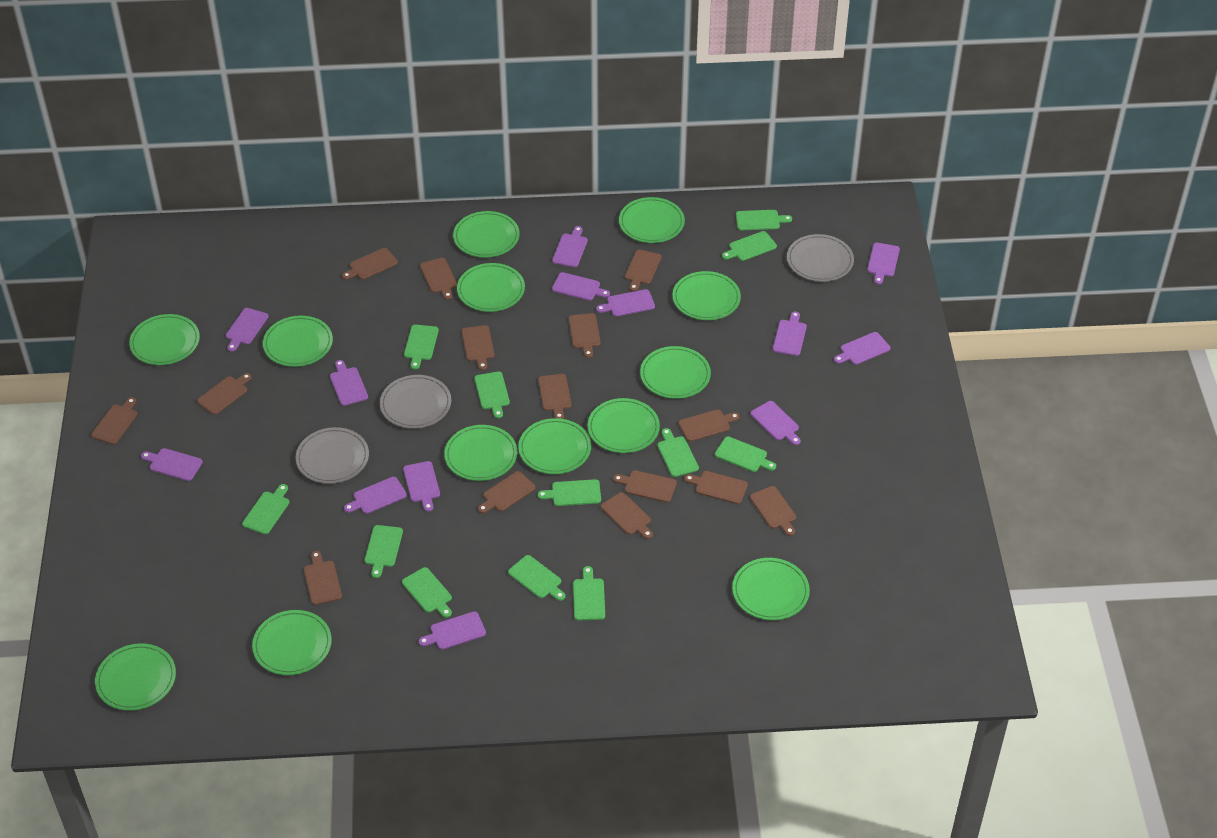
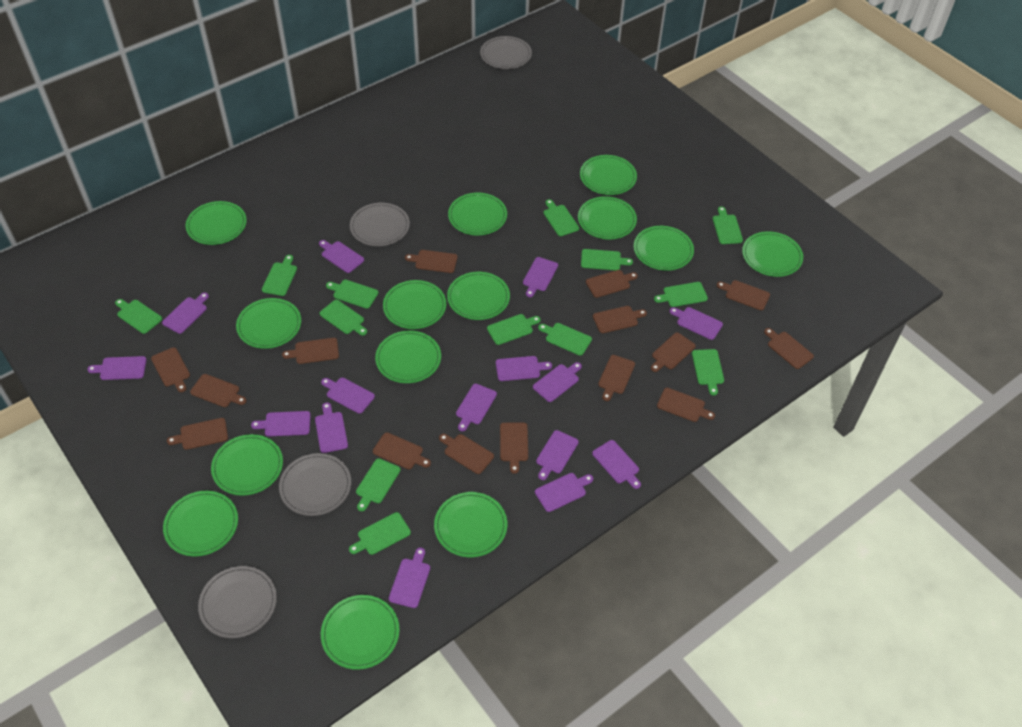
green cutting board: [242,484,289,534] [365,525,403,578] [402,567,452,618] [404,325,439,369] [475,371,510,418] [508,555,565,601] [538,479,601,506] [573,566,605,621] [657,428,699,477] [715,436,776,472] [722,231,777,261] [736,210,792,230] = 12 -> [115,299,162,334] [262,255,297,296] [320,300,367,336] [326,280,379,309] [349,512,411,555] [356,458,401,511] [487,314,541,345] [538,323,592,356] [544,199,579,236] [581,249,633,270] [654,282,708,307] [692,349,724,395] [713,206,743,244] = 13
green plate: [95,643,176,711] [129,314,200,365] [252,610,332,675] [263,316,333,367] [444,425,517,481] [453,211,520,258] [457,263,525,312] [518,418,591,474] [587,398,660,453] [619,197,685,243] [640,346,711,399] [672,271,741,320] [732,558,810,620] = 13 -> [163,491,238,556] [186,201,247,245] [211,434,283,496] [236,298,301,349] [321,595,399,670] [375,331,441,383] [383,280,446,329] [434,492,507,557] [447,272,510,320] [448,193,507,235] [578,196,637,239] [580,155,637,195] [634,226,694,271] [742,231,803,277] = 14
grey plate: [296,427,369,484] [380,375,451,429] [787,234,854,282] = 3 -> [198,566,277,638] [279,453,351,516] [350,203,410,246] [480,36,532,69] = 4
purple cutting board: [141,448,203,481] [226,308,268,352] [330,360,368,406] [344,477,407,514] [403,461,440,512] [419,611,486,650] [552,226,588,267] [552,272,610,301] [596,289,655,316] [751,401,801,445] [773,311,807,356] [834,332,891,365] [867,243,900,284] = 13 -> [87,356,147,380] [162,292,209,334] [251,411,311,436] [315,402,348,453] [319,240,364,273] [321,378,375,414] [389,548,430,608] [456,384,497,431] [496,356,552,381] [523,257,558,297] [533,362,582,402] [535,473,593,512] [536,430,579,480] [592,440,641,489] [669,307,723,340] = 15

